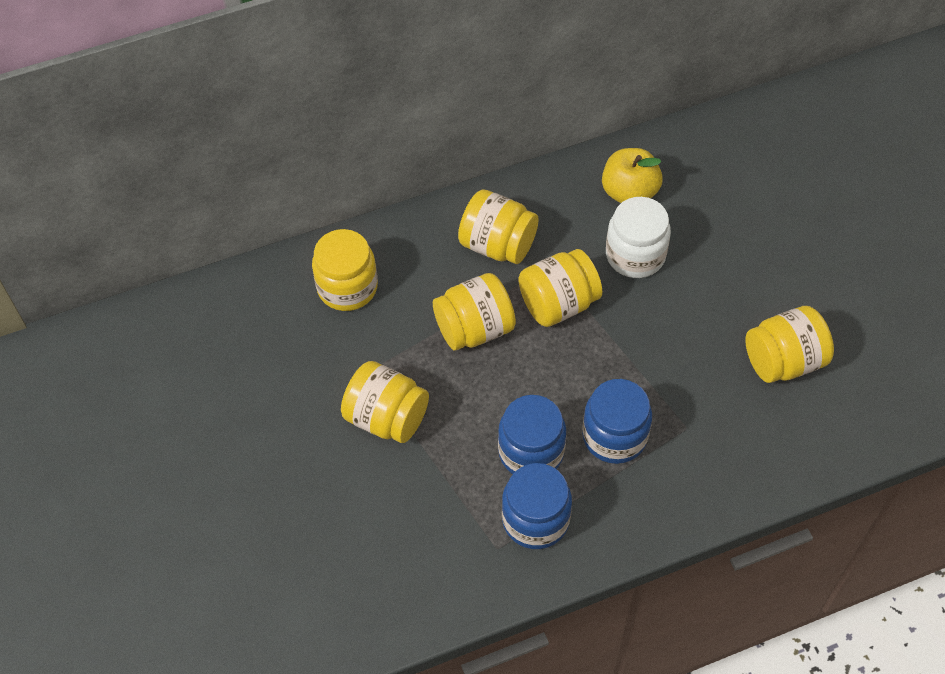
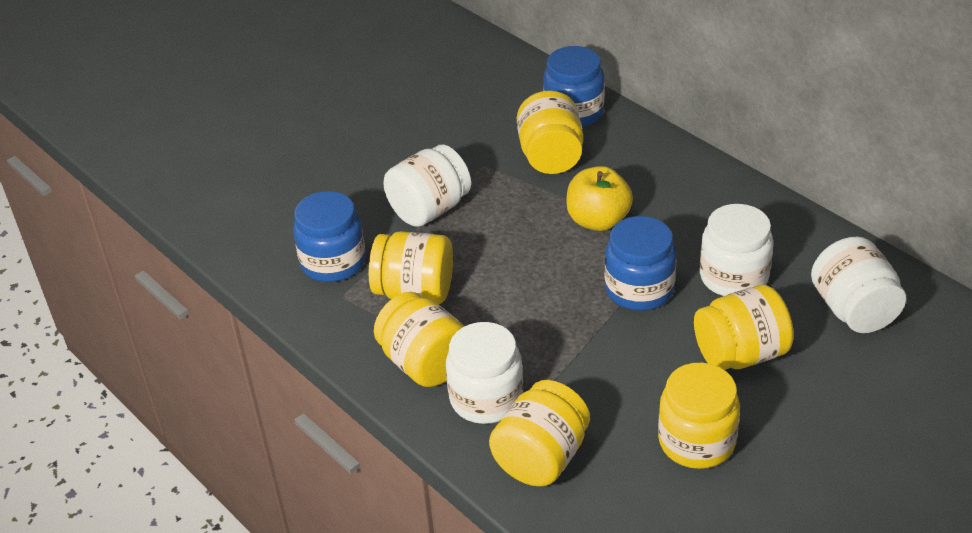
white jar: [606,197,671,278] = 1 -> [383,144,471,227] [446,322,523,424] [700,204,773,296] [811,237,906,333] = 4

